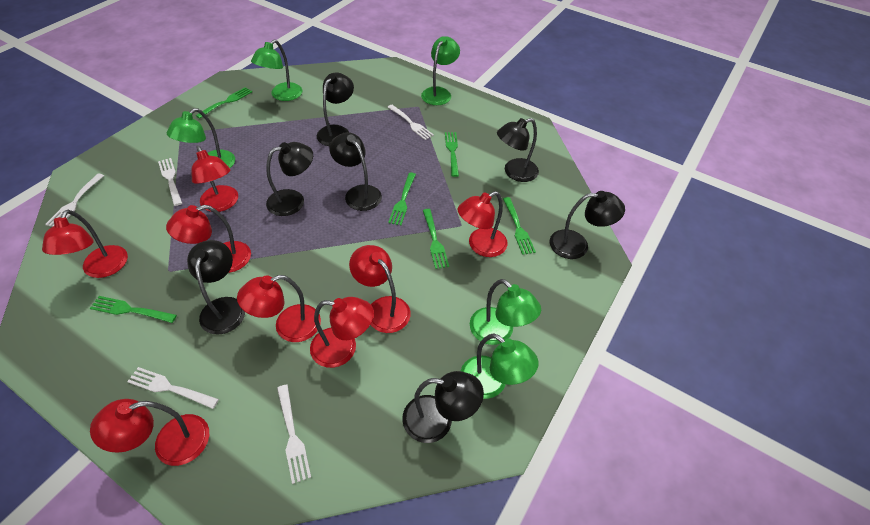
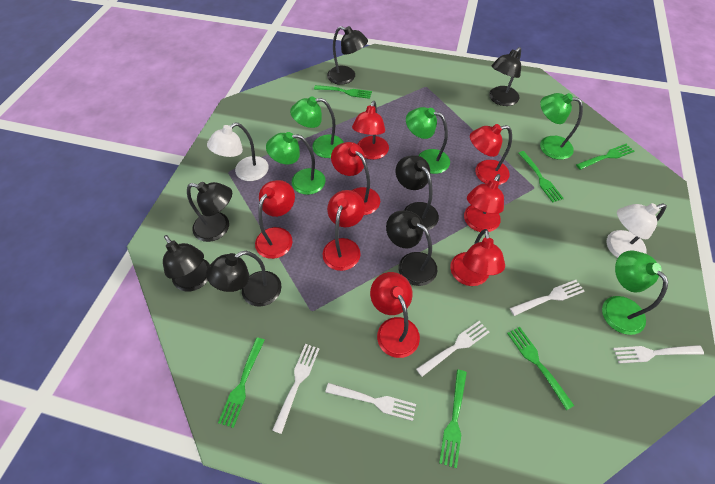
white lamp: none = 0 -> [207,123,269,181] [606,203,667,258] = 2

